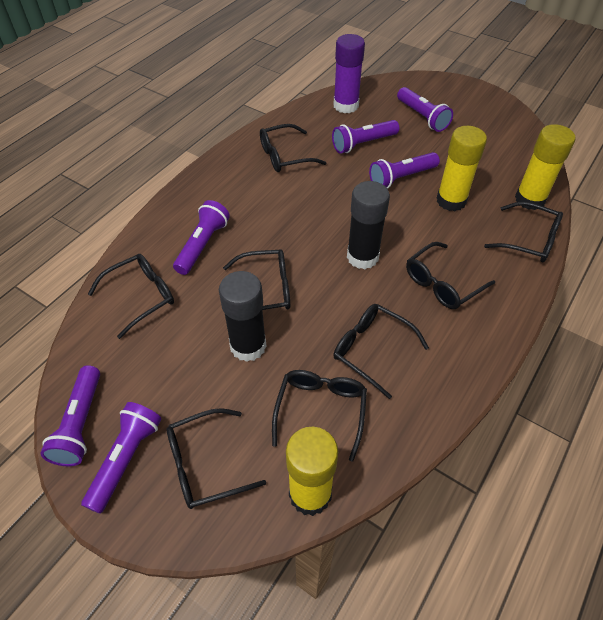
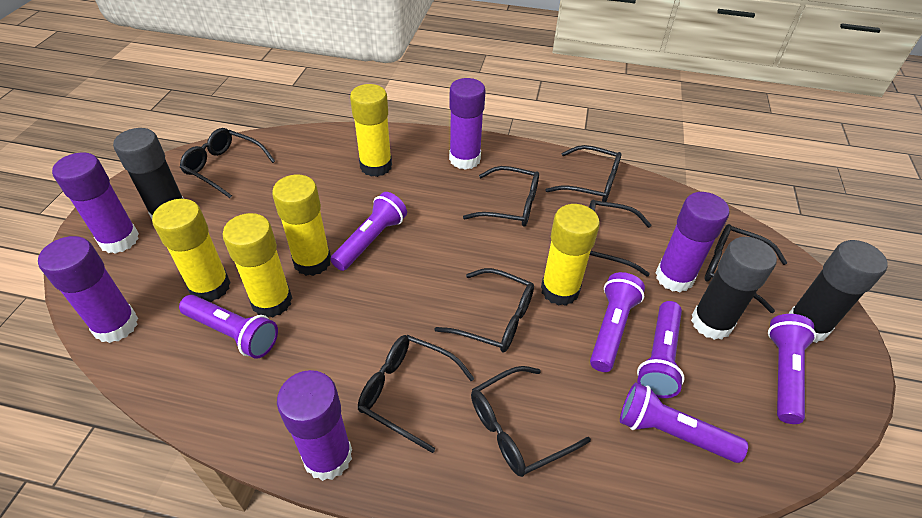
black glue stick: [219,271,267,362] [347,181,390,269] = 2 -> [113,128,184,219] [691,237,777,340] [788,240,888,343] = 3
purple glue stick: [333,34,365,113] = 1 -> [38,236,138,343] [52,153,139,254] [277,370,352,481] [449,78,486,170] [655,192,730,292] = 5
yellow glue stick: [286,427,338,516] [437,126,487,211] [515,124,575,210] = 3 -> [152,199,231,302] [222,213,292,317] [272,175,331,276] [350,84,392,177] [541,204,600,306] = 5

